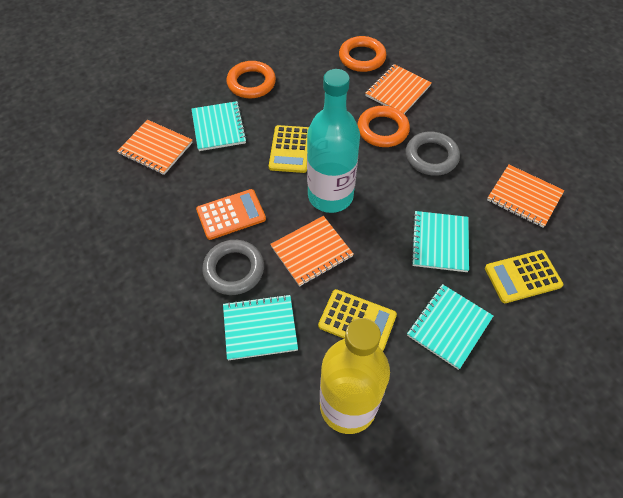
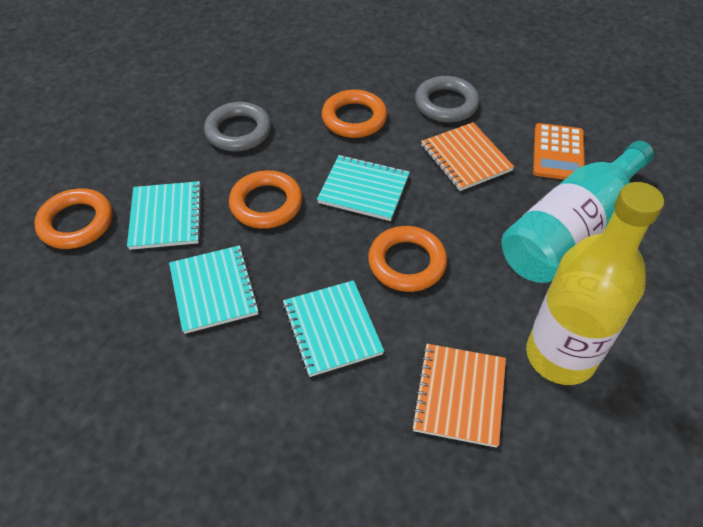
orange notebook: [117,120,193,175] [270,216,354,287] [365,64,432,114] [487,165,564,228] = 4 -> [411,344,506,448] [421,122,514,191] = 2
orange ring: [226,61,276,98] [339,36,386,72] [357,106,410,147] = 3 -> [34,188,113,249] [229,170,303,229] [322,90,387,138] [368,226,447,292] = 4
yellow calculator: [269,125,309,173] [318,289,397,351] [485,250,563,303] = 3 -> none = 0

